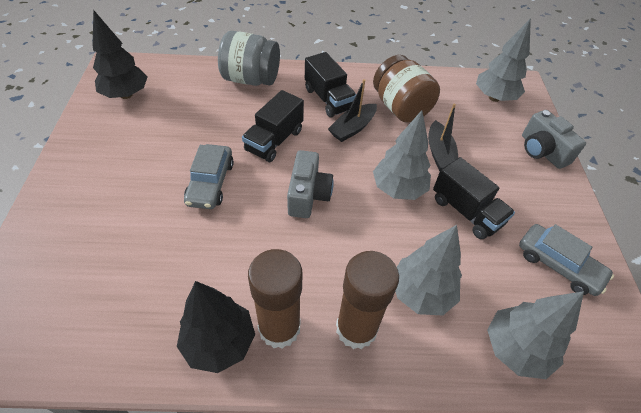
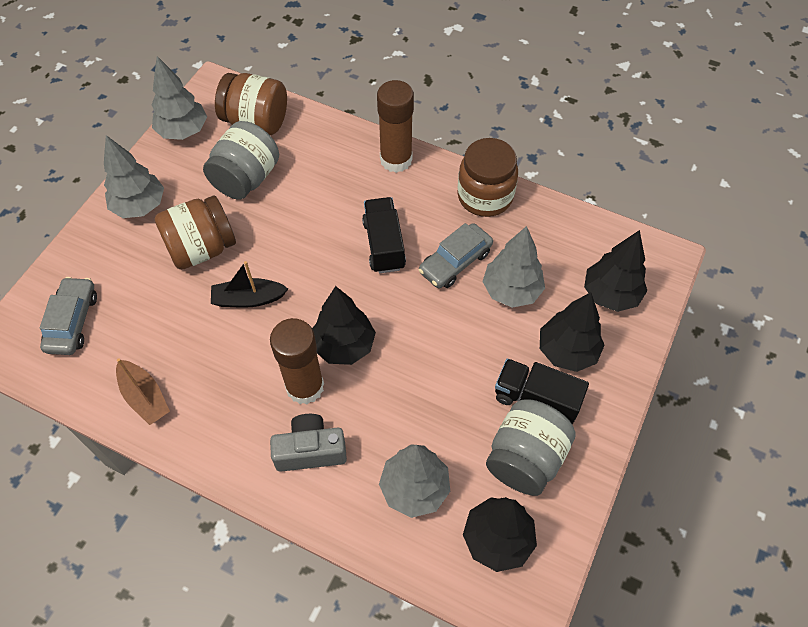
black boat: [328,79,377,142] [428,104,458,171] = 2 -> [211,261,288,308] = 1
black tree: [93,10,147,99] [177,281,255,373] = 2 -> [312,286,376,365] [463,497,537,572] [540,292,604,372] [584,230,647,312] = 4
black truck: [242,90,304,162] [305,52,356,118] [433,157,515,239] = 3 -> [362,197,406,273] [495,359,589,424] = 2
brown boat: none = 0 -> [116,358,170,425] = 1
brown jar: [373,55,440,123] = 1 -> [155,196,236,270] [215,73,287,135] [458,138,518,217] = 3
grey camera: [287,150,334,218] [522,110,586,169] = 2 -> [270,414,347,472] = 1
grey jar: [218,31,280,86] = 1 -> [203,121,279,200] [486,399,576,496] = 2

